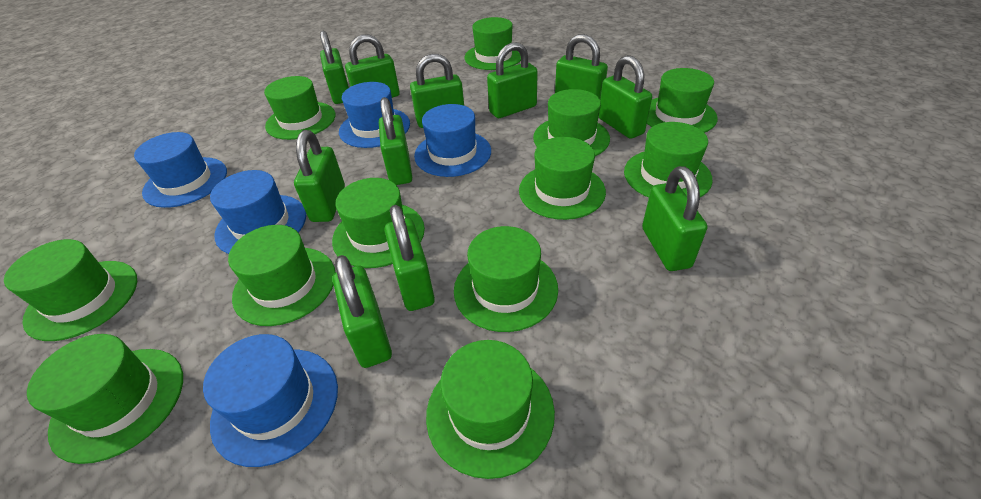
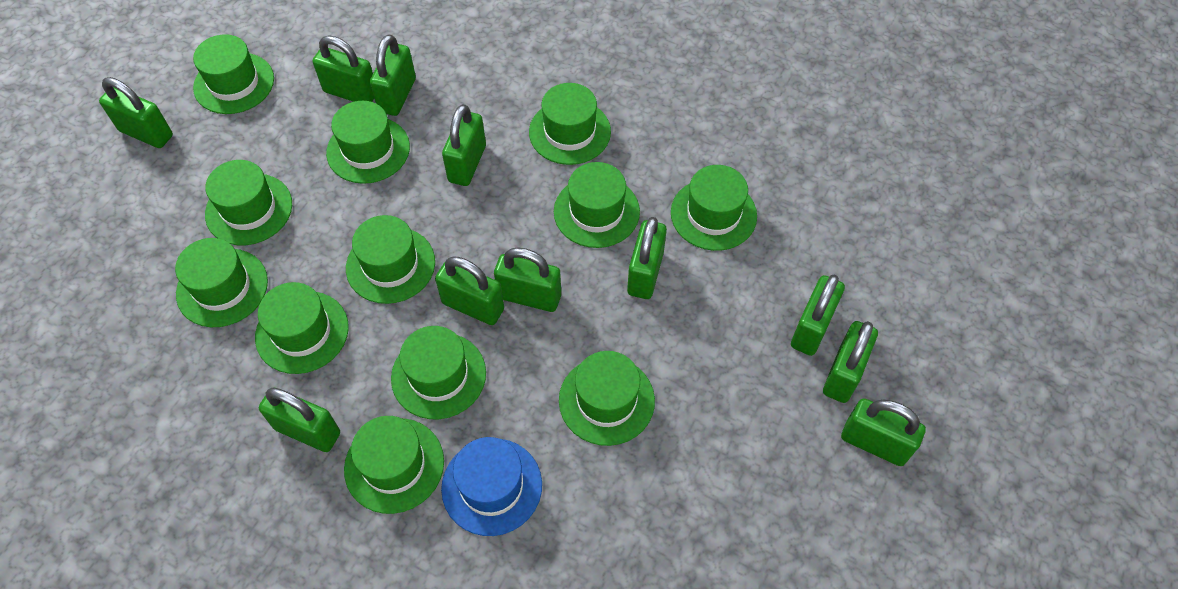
blue hat: [134,132,227,208] [203,334,338,467] [210,170,306,254] [339,82,410,148] [414,104,491,177] = 5 -> [441,437,542,536] = 1

